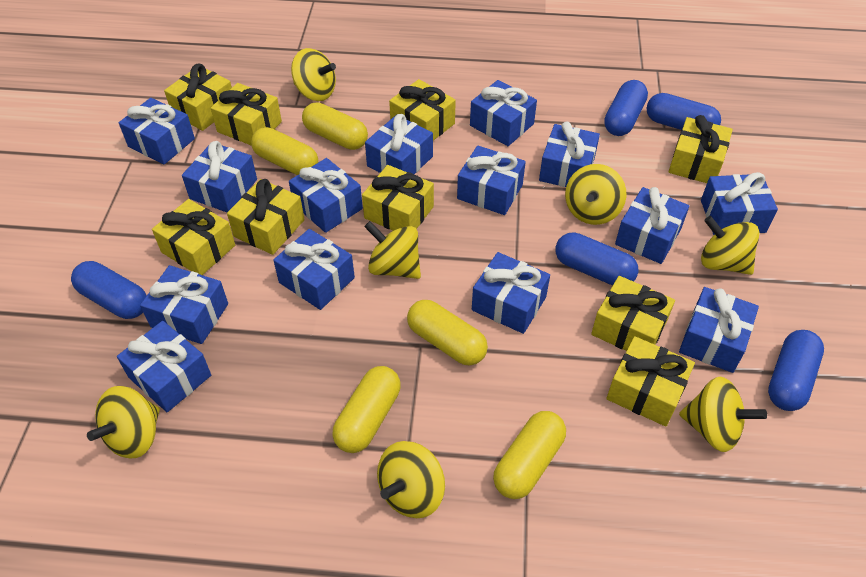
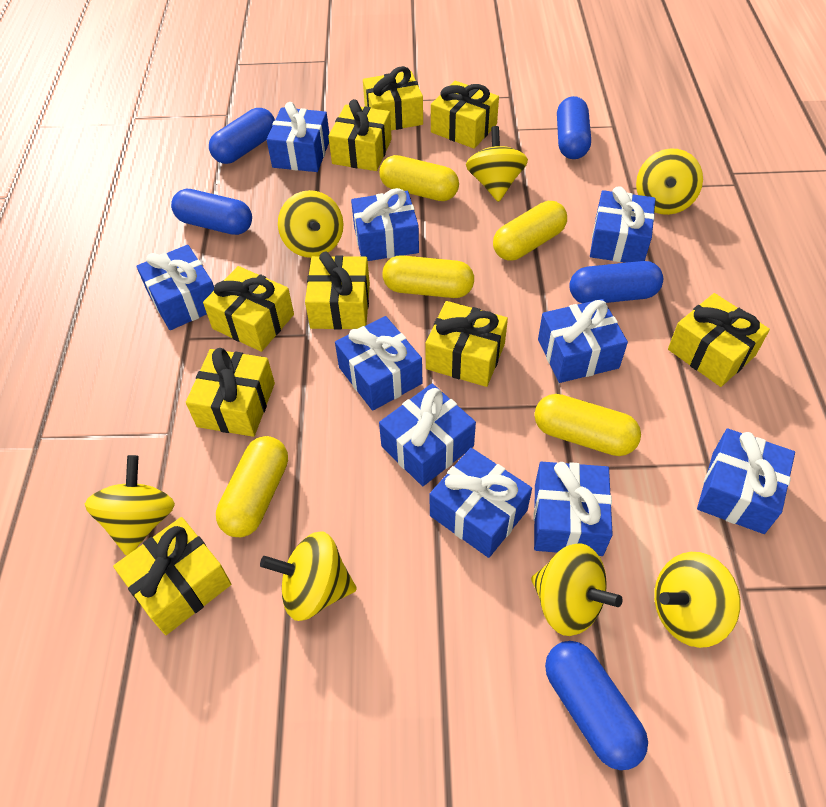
blue gift: [117,321,211,412] [119,98,195,165] [140,265,228,344] [182,141,257,212] [273,229,355,310] [289,158,363,233] [365,114,433,174] [457,145,526,215] [470,80,537,146] [472,252,550,334] [539,122,600,187] [615,187,689,264] [679,287,759,373] [701,172,778,235] = 14 -> [136,245,214,330] [267,102,329,172] [335,316,422,411] [351,188,419,261] [379,384,476,486] [430,448,532,558] [534,462,613,556] [538,299,628,383] [590,186,656,263] [697,428,795,534] = 10

